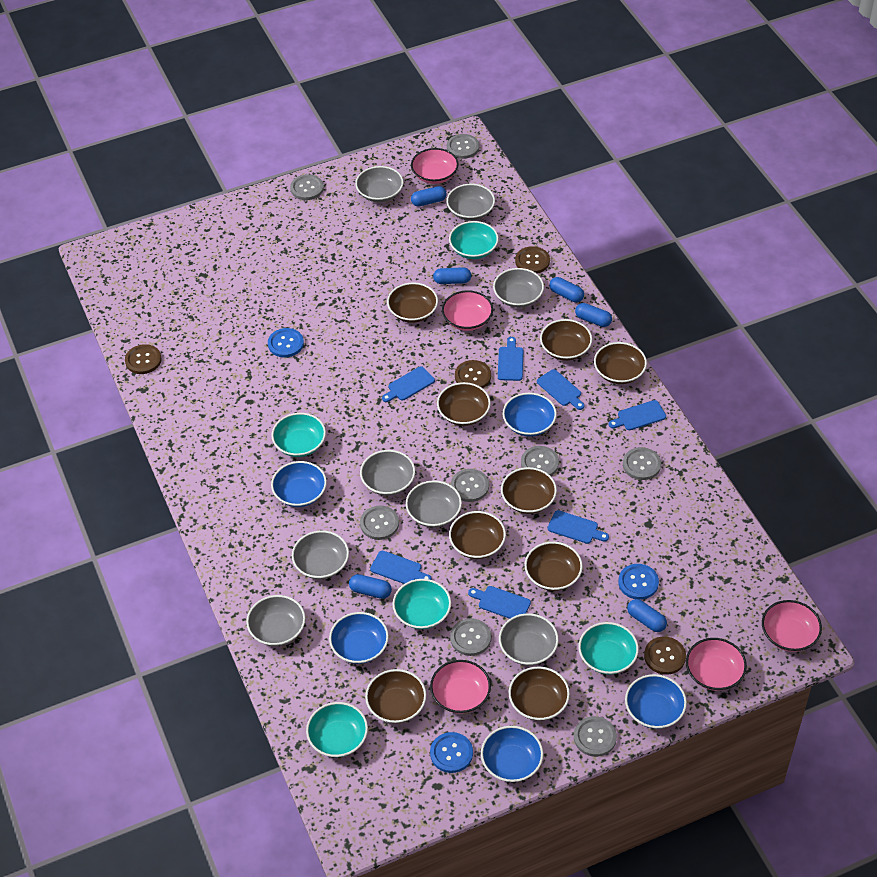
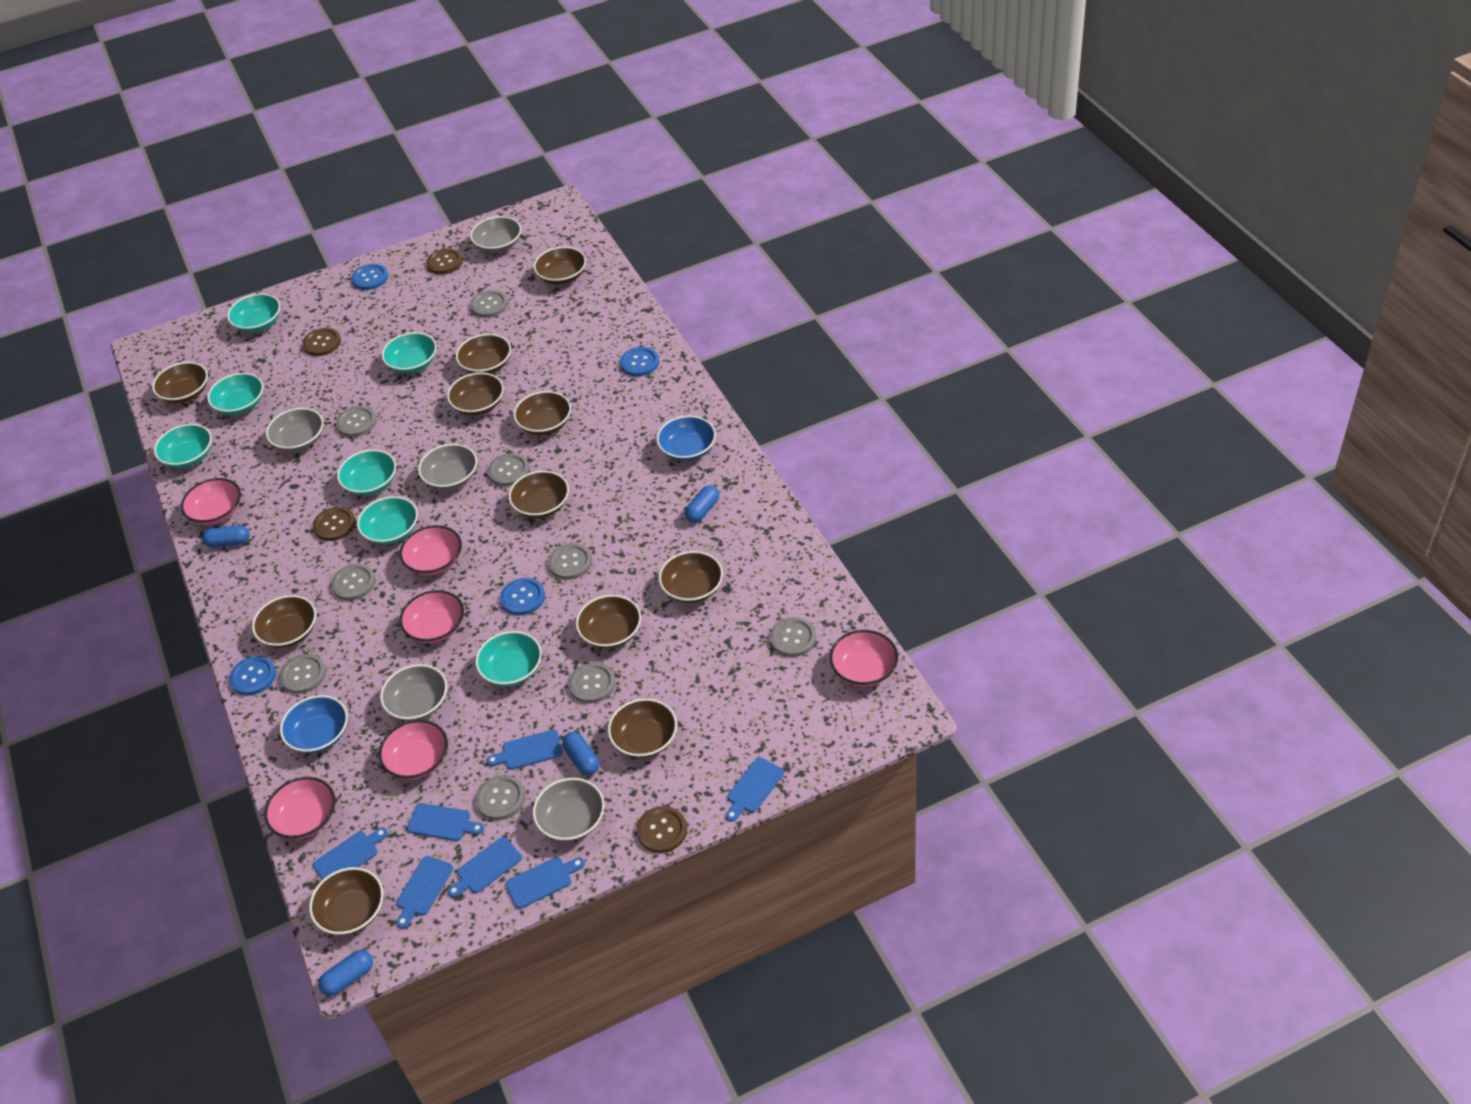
blue bowl: [271,461,327,507] [329,612,389,664] [481,726,543,782] [503,393,557,437] [625,674,687,729] = 5 -> [280,695,348,753] [656,415,716,461] = 2
blue button: [268,328,304,358] [430,732,473,773] [618,564,659,600] = 3 -> [229,656,276,695] [351,264,388,290] [500,578,545,615] [620,347,659,376] = 4
blue capsule: [349,574,392,599] [411,186,447,207] [433,267,471,284] [549,277,584,302] [575,303,612,327] [627,599,667,632] = 6 -> [202,525,250,548] [318,950,373,996] [562,732,599,775] [685,485,719,523] = 4
brown bowl: [365,669,426,723] [387,283,438,323] [437,382,491,426] [449,511,506,559] [501,467,557,514] [508,667,570,721] [525,542,583,591] [540,319,592,361] [594,342,647,384] = 9 -> [152,362,208,404] [252,595,316,648] [309,867,384,935] [447,372,504,416] [456,334,511,374] [508,471,569,518] [513,391,571,435] [533,247,586,285] [576,595,641,649] [608,698,677,758] [659,551,723,603] = 11
grey bowl: [246,595,305,646] [292,531,349,579] [355,166,403,203] [360,450,415,496] [405,480,462,528] [446,184,495,221] [493,268,544,308] [499,613,558,665] = 8 -> [266,408,323,452] [380,664,447,721] [418,444,477,490] [470,216,521,253] [533,778,605,841] = 5
grey button: [290,174,324,200] [360,506,399,540] [447,134,479,159] [450,618,491,656] [451,469,489,502] [521,446,559,476] [574,716,617,757] [623,447,661,480] = 8 -> [279,654,326,694] [331,564,376,601] [336,406,377,437] [470,290,508,318] [475,775,525,820] [488,453,529,486] [548,543,592,580] [568,662,616,703] [770,617,816,657] = 9
pink bowl: [411,148,459,184] [430,660,491,714] [442,290,493,331] [686,638,747,691] [762,600,822,652] = 5 -> [181,478,241,525] [265,777,336,839] [379,720,448,780] [400,525,462,575] [400,590,464,643] [830,630,898,687] = 6
turquoise bowl: [271,413,326,457] [306,702,368,757] [393,579,451,629] [449,221,499,259] [579,622,639,675] = 5 -> [154,424,212,468] [207,373,263,415] [227,293,281,332] [337,449,396,496] [357,496,418,545] [382,332,437,373] [475,631,542,686] = 7

